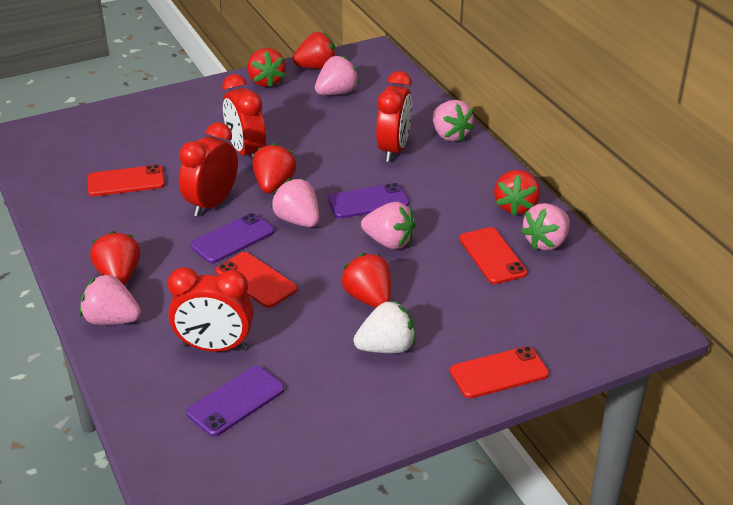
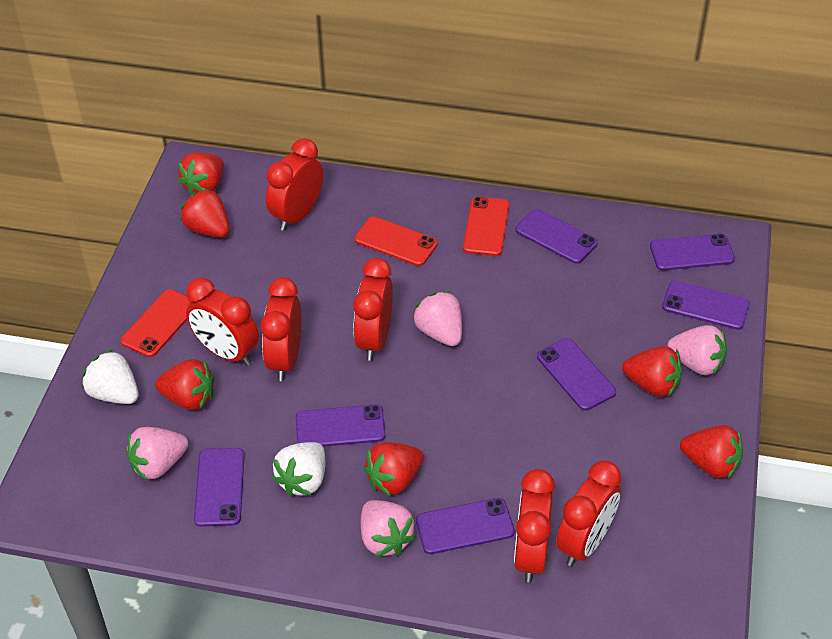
pink strawberry: [80,274,141,325] [271,178,319,227] [315,56,359,95] [361,202,416,249] [433,100,474,142] [520,203,570,250] = 6 -> [126,427,188,480] [361,500,416,557] [413,291,462,346] [667,325,727,375] = 4
purple phone: [186,366,285,437] [190,213,274,263] [328,183,409,219] = 3 -> [194,448,244,527] [296,404,386,447] [416,498,515,554] [515,209,598,264] [537,338,616,411] [650,234,735,271] [662,281,750,330] = 7
red clock: [168,267,254,352] [179,122,238,217] [222,74,266,162] [376,71,412,162] = 4 -> [186,278,259,366] [260,277,301,381] [266,138,323,231] [353,258,393,361] [514,469,555,582] [556,461,621,566] = 6
red phone: [87,165,165,196] [216,252,298,308] [450,346,549,398] [459,227,527,284] = 4 -> [120,289,190,357] [354,216,438,266] [463,197,509,256] = 3
white strawberry: [354,301,416,353] = 1 -> [82,350,139,404] [272,442,325,496] = 2

